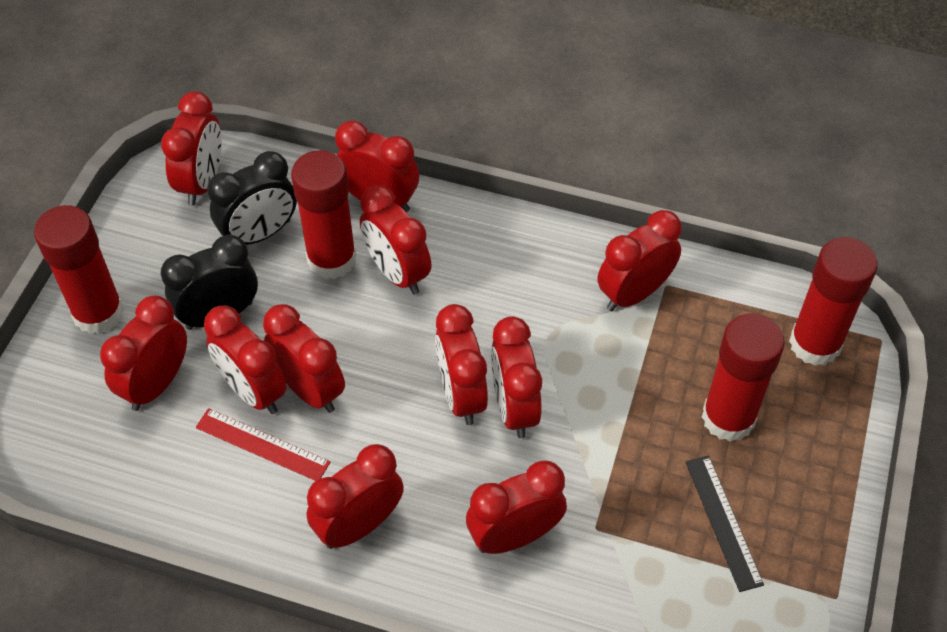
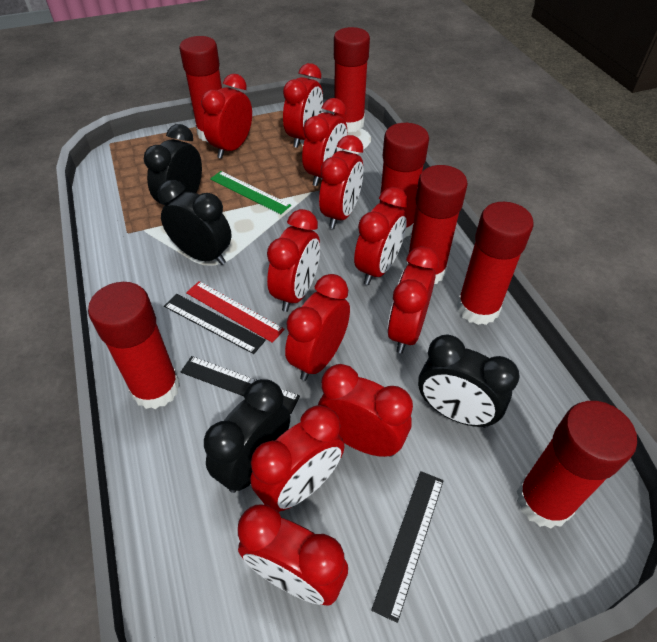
black clock: [161,235,258,330] [207,151,297,245] = 2 -> [144,124,202,205] [158,180,232,265] [204,379,290,493] [418,335,520,428] = 4
black ruler: [685,456,764,592] = 1 -> [164,294,266,354] [181,356,300,414] [371,471,444,623] = 3
green ruler: none = 0 -> [210,171,291,214] = 1
red glue stick: [34,205,124,334] [291,150,356,279] [702,313,785,442] [789,237,878,366] = 4 -> [88,282,180,409] [179,36,222,142] [334,27,370,133] [380,123,429,239] [406,165,468,284] [457,202,534,325] [517,401,637,529] = 7

